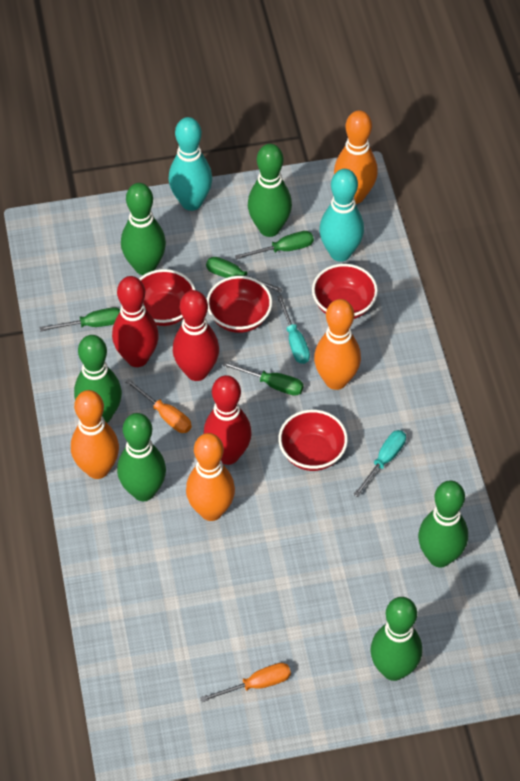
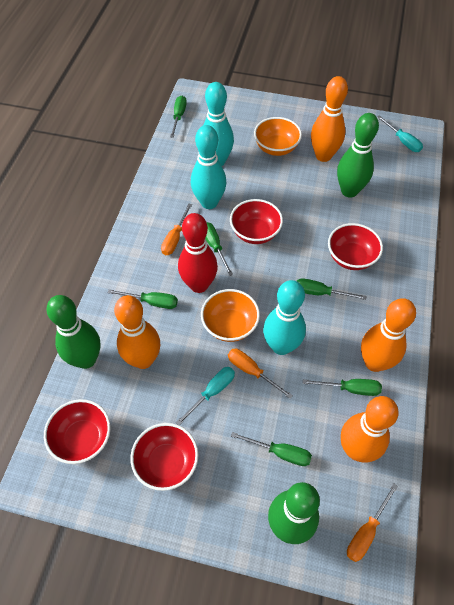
green bowling pin: [74,335,122,423] [117,413,166,501] [121,183,166,275] [248,144,292,237] [370,597,422,681] [418,480,468,567] = 6 -> [46,295,100,369] [268,482,320,544] [337,113,379,197] = 3
green screwdriver: [39,307,120,331] [206,257,282,293] [222,361,304,396] [235,231,314,260] = 4 -> [107,289,178,309] [170,96,187,138] [205,222,233,276] [231,432,312,466] [297,278,366,300] [303,379,382,396] = 6
orange bowl: none = 0 -> [201,289,260,342] [254,117,302,156] = 2
orange screwdriver: [125,379,192,433] [200,663,291,702] = 2 -> [161,204,192,255] [228,349,293,399] [347,483,398,562] = 3
red bowling pin: [112,276,159,367] [173,290,219,381] [203,375,252,465] = 3 -> [178,213,218,293] = 1
turquoise bowling pin: [169,117,213,211] [319,169,364,262] = 2 -> [191,125,227,209] [204,82,234,166] [263,280,306,355] = 3

